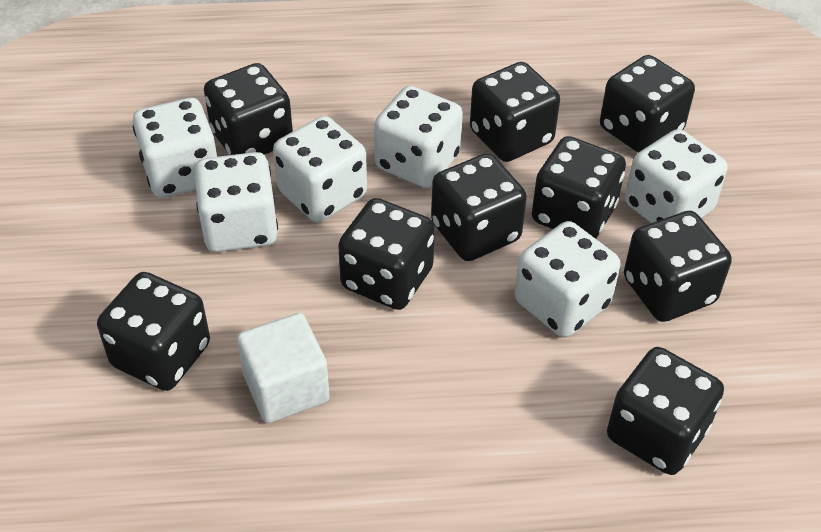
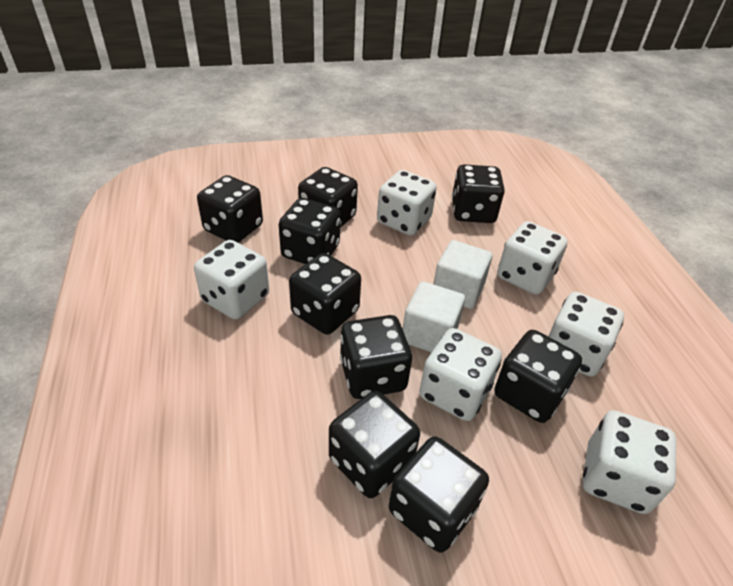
white cube: [237,313,330,423] = 1 -> [403,281,465,353] [433,240,492,309] = 2

